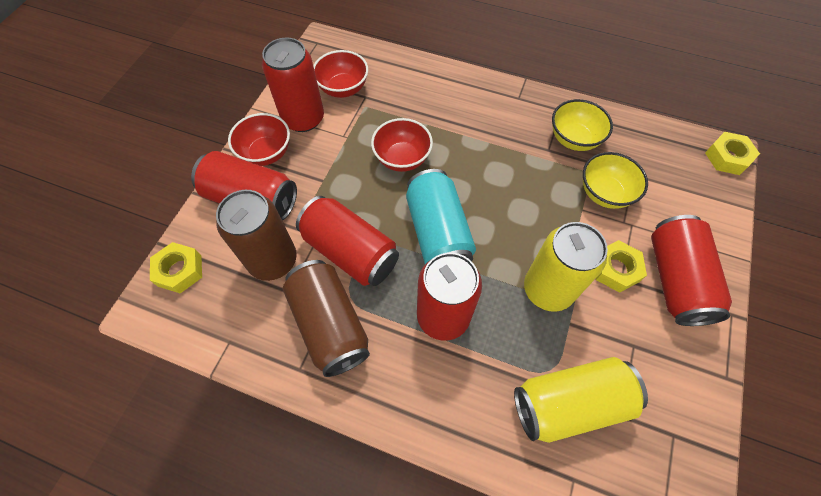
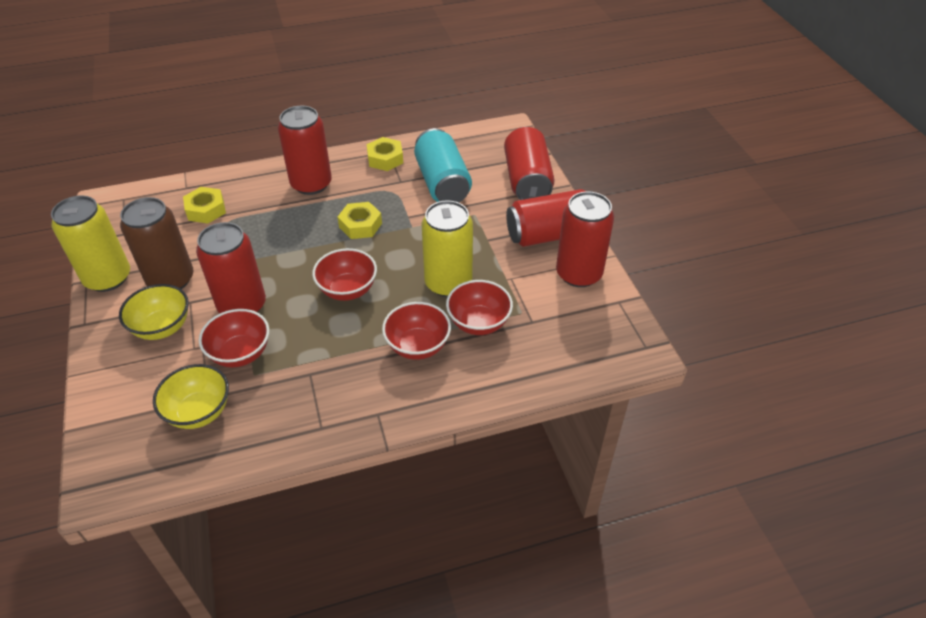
brown can: [216,190,297,281] [283,260,370,377] = 2 -> [120,197,193,289] = 1
red bowl: [228,113,290,166] [313,50,368,98] [371,118,433,172] = 3 -> [199,309,269,367] [312,248,377,301] [382,302,451,360] [446,280,513,335] = 4

